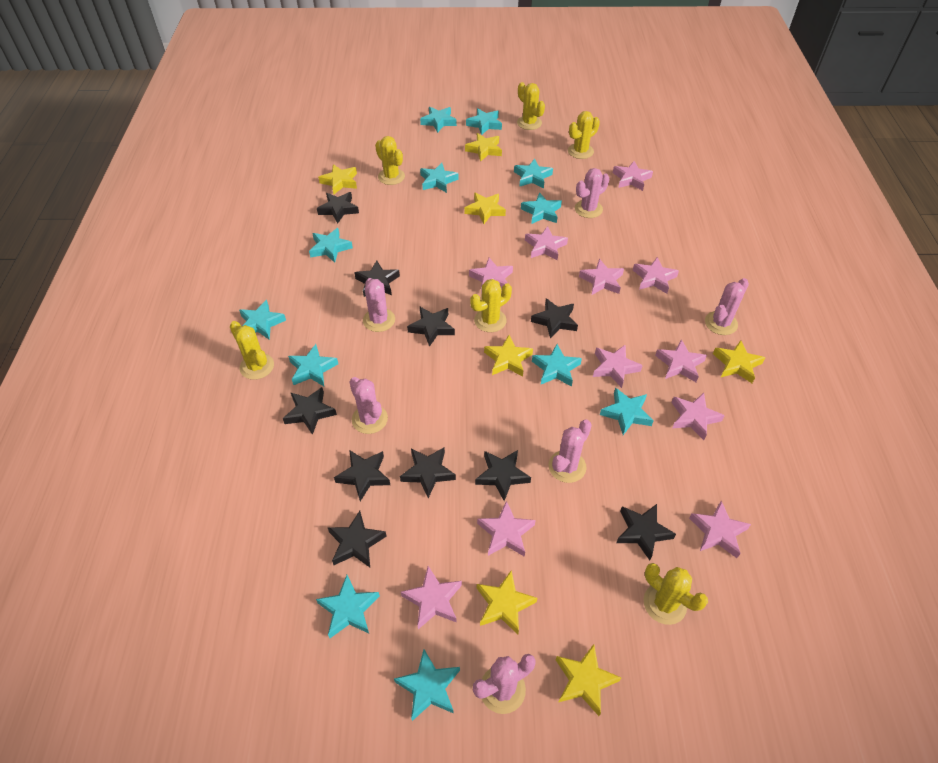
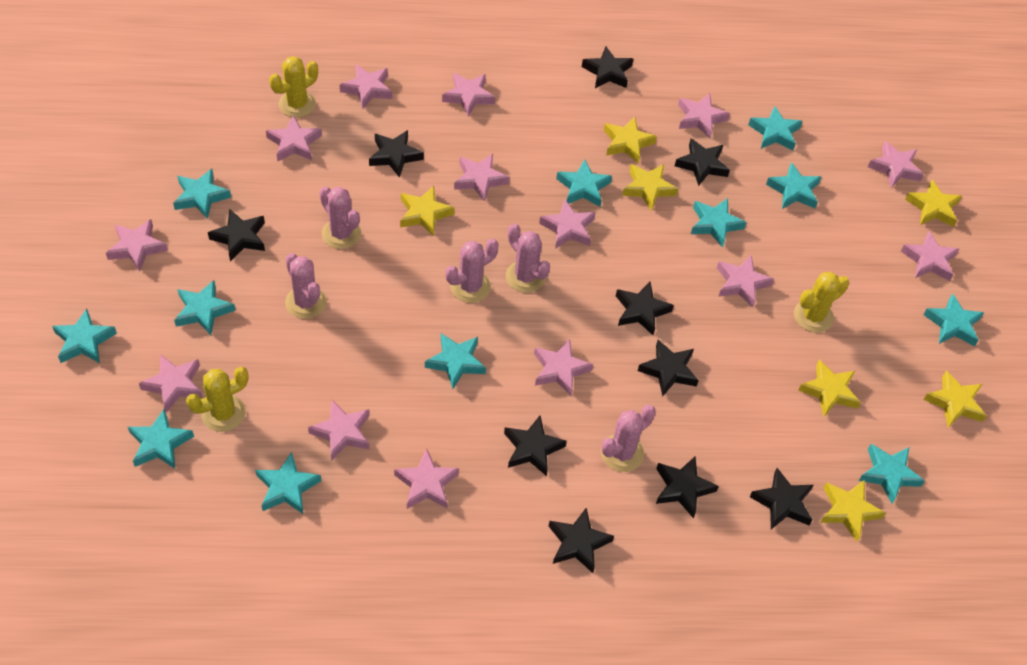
pink cactus: [349,377,388,434] [363,278,395,332] [473,654,536,714] [549,420,592,483] [575,168,609,218] [705,278,749,335] = 6 -> [285,253,327,319] [319,186,361,249] [446,239,498,303] [506,224,550,293] [601,405,656,472] = 5
pink star: [401,566,462,629] [469,258,513,294] [477,501,536,557] [525,226,568,260] [579,259,624,295] [593,345,643,388] [613,161,653,191] [633,257,679,294] [655,339,707,382] [671,393,725,440] [689,501,751,558] = 11 -> [106,219,168,271] [139,355,203,413] [266,115,322,162] [308,400,370,461] [340,64,392,109] [394,448,459,509] [442,73,495,117] [454,154,509,202] [534,339,593,396] [539,199,596,249] [678,93,730,138] [717,255,774,307] [868,141,924,188] [901,231,959,281] = 14
yellow cactus: [230,321,274,380] [375,136,405,185] [470,279,512,332] [517,82,545,130] [568,111,600,159] [644,563,708,625] = 6 -> [186,367,249,432] [269,56,318,118] [794,272,849,333] = 3

